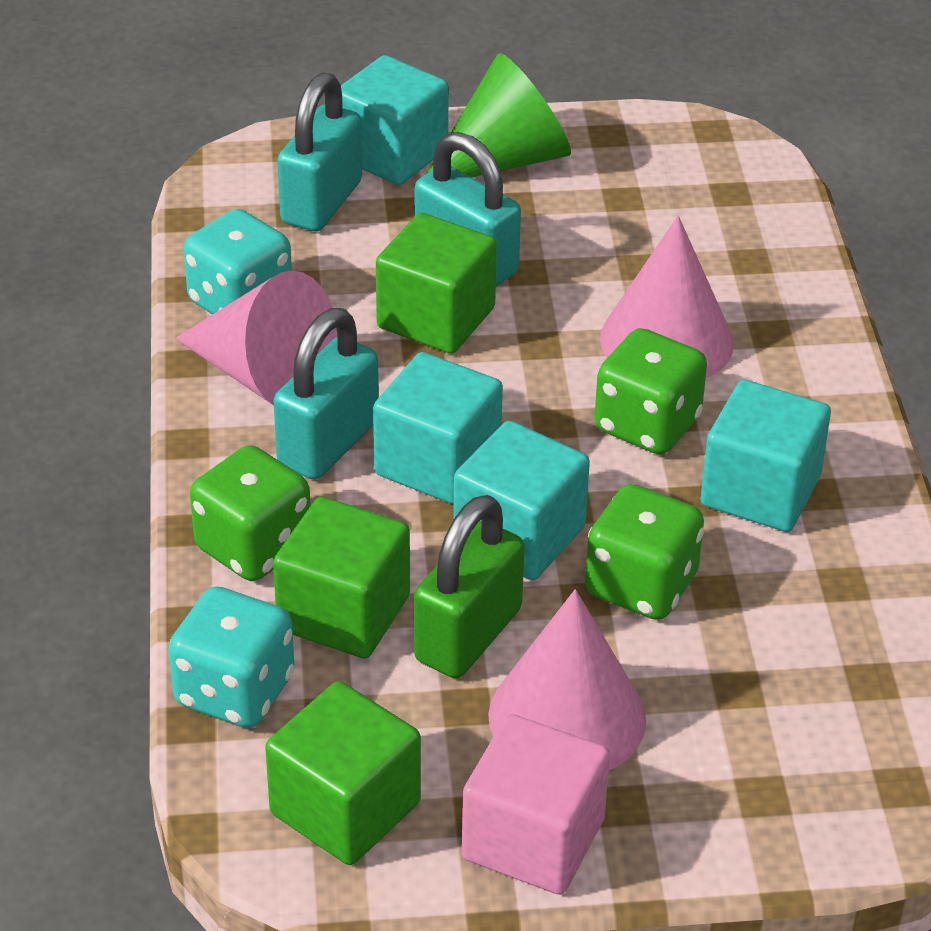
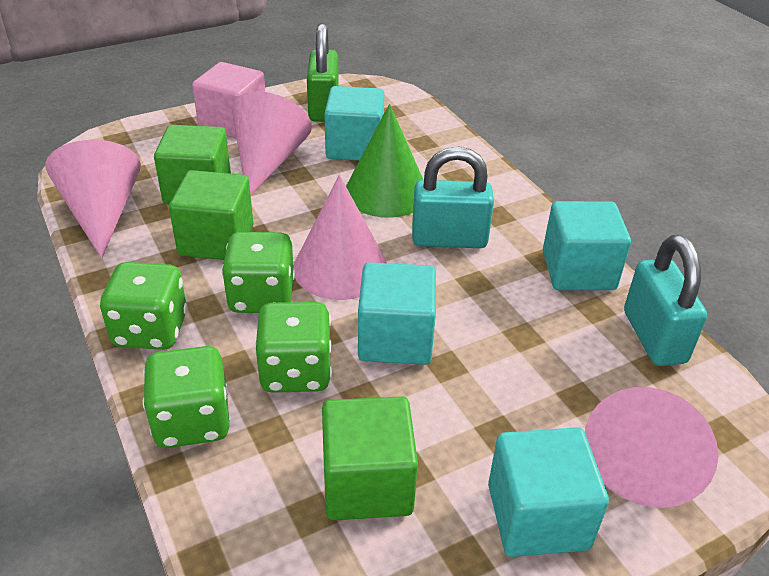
green dice: [190,445,311,581] [585,484,704,620] [594,328,707,454] = 3 -> [100,262,188,350] [143,346,230,448] [221,232,295,313] [255,302,332,393] = 4
pink cone: [175,270,337,405] [488,589,646,770] [600,216,734,378] = 3 -> [45,140,141,259] [232,91,312,195] [293,175,387,300] [585,387,718,508] = 4
turquoise dice: [169,586,294,728] [183,209,292,315] = 2 -> none = 0
turquoise padlock: [273,308,379,480] [277,72,362,231] [415,132,521,287] = 3 -> [412,147,494,248] [624,235,707,366] = 2

